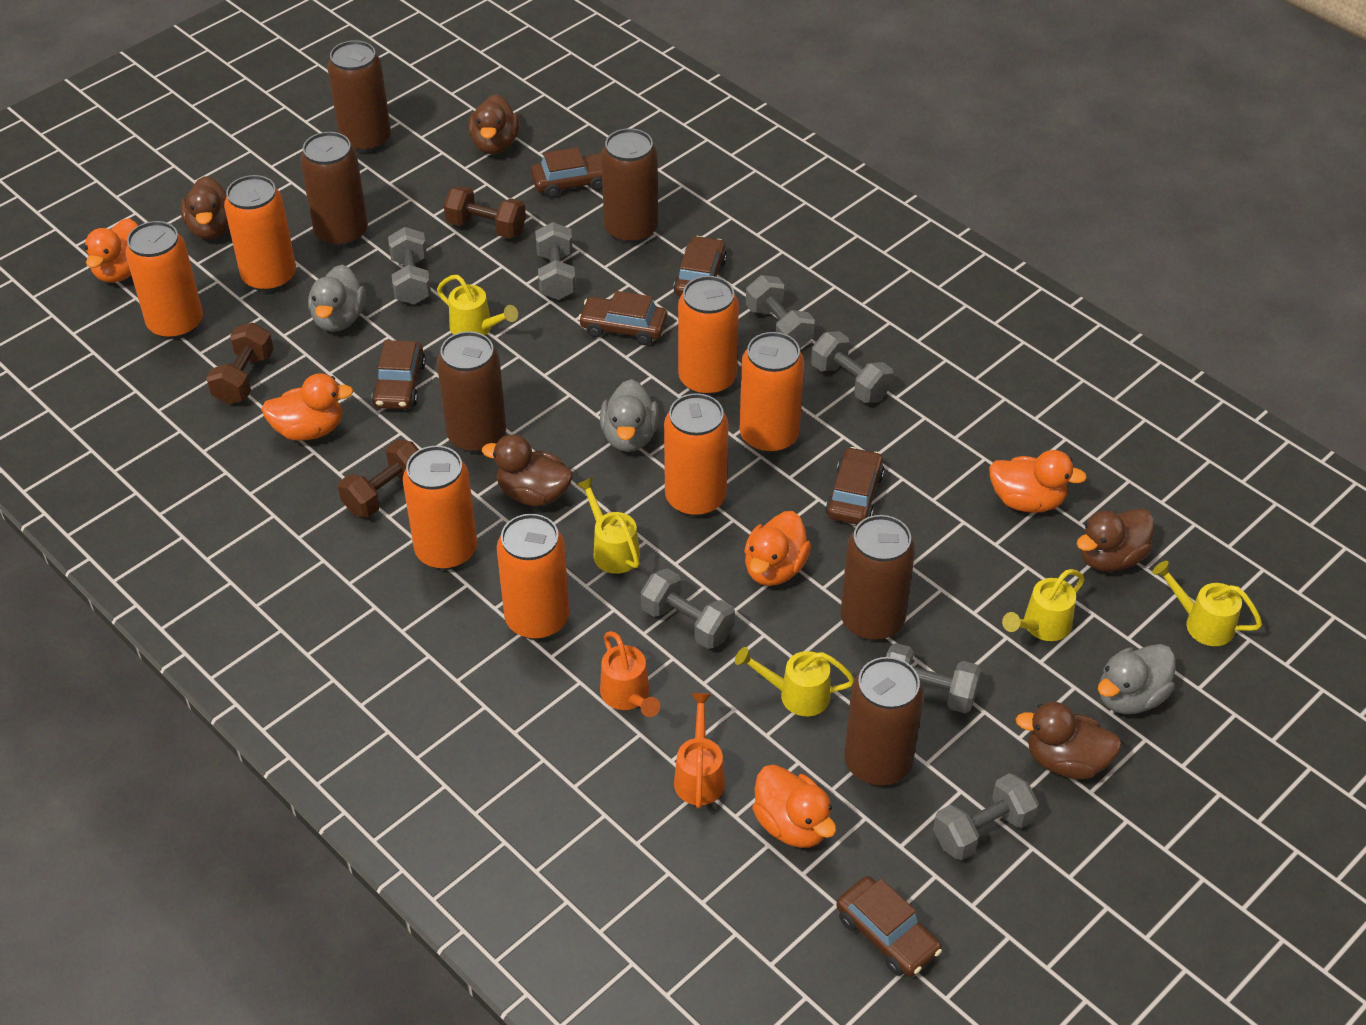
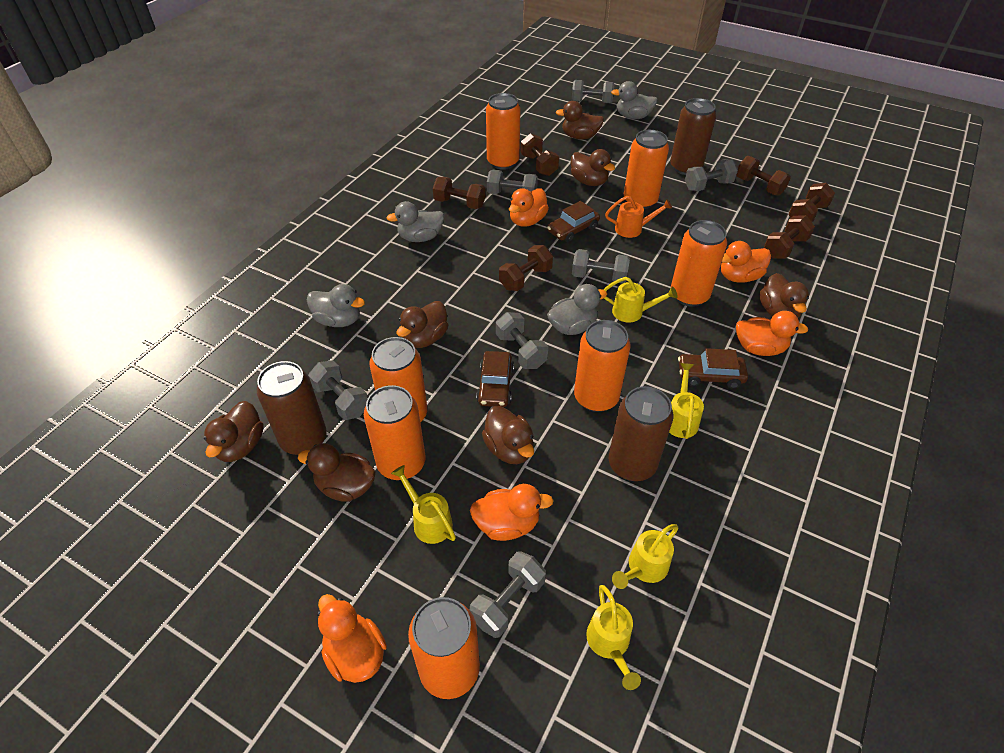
brown can: [300,132,368,247] [327,40,391,153] [437,331,506,453] [601,128,658,244] [840,515,915,641] [844,657,924,786] = 6 -> [257,361,327,455] [609,386,674,481] [670,98,716,175] = 3
brown car: [372,340,426,409] [531,147,603,198] [578,291,667,345] [673,236,727,297] [825,447,884,525] [836,876,942,977] = 6 -> [476,351,514,407] [547,201,600,242] [678,348,748,389] = 3
brown duck: [181,176,229,239] [468,94,520,154] [482,434,573,506] [1016,702,1122,779] [1077,509,1154,572] = 5 -> [204,401,264,462] [298,443,376,502] [396,301,448,348] [482,406,534,464] [556,101,604,139] [571,149,615,186] [759,273,809,318] = 7
brown dumbbell: [206,323,274,404] [338,440,419,518] [444,186,526,238] = 3 -> [433,177,485,209] [499,245,553,291] [520,133,559,176] [737,156,791,196] [764,215,815,259] [788,183,835,222] = 6
grey duck: [308,265,366,332] [600,379,659,452] [1098,644,1175,714] = 3 -> [307,284,365,327] [386,201,444,242] [547,284,607,335] [611,81,658,119] = 4
orange watering can: [600,631,660,717] [674,693,725,809] = 2 -> [605,196,672,238] = 1

